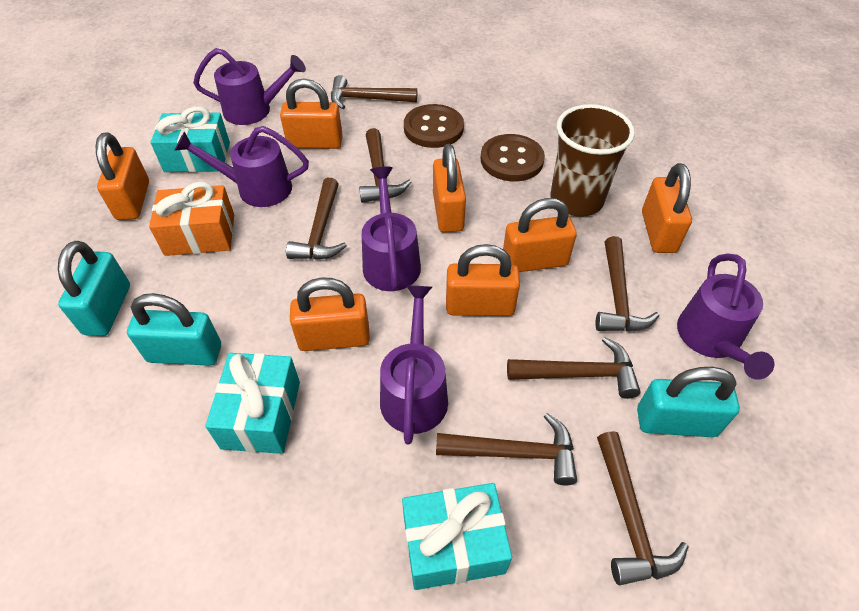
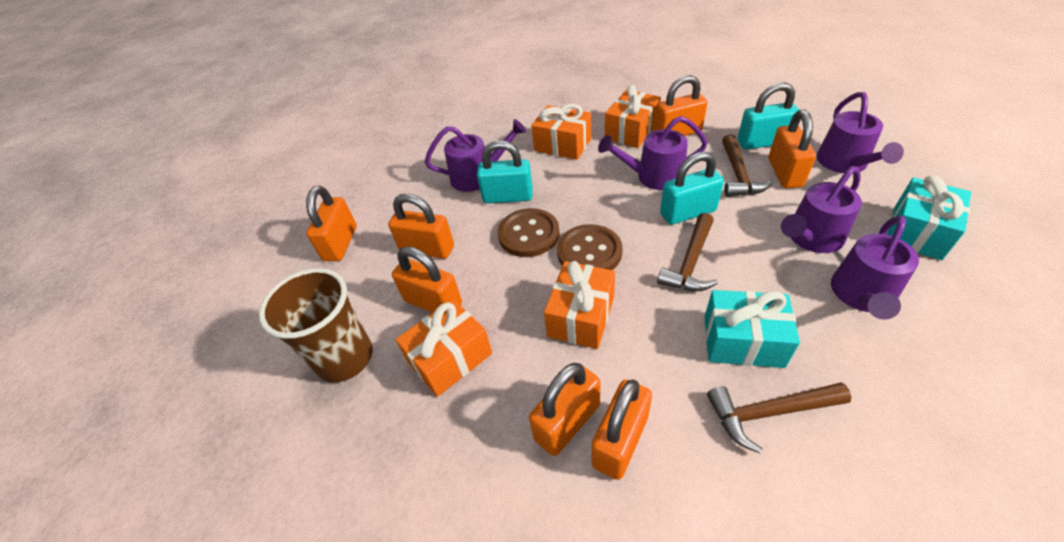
brown hammer: [286,178,347,260] [331,75,417,109] [359,128,411,203] [436,413,577,486] [507,337,641,399] [595,236,660,331] [597,431,689,585] = 7 -> [657,213,718,291] [707,382,852,453] [722,134,774,197] = 3
orange gift: [149,182,234,256] = 1 -> [395,299,492,397] [531,104,591,160] [544,261,615,349] [605,85,661,148] = 4
turquoise gift: [150,106,230,172] [205,353,300,454] [402,483,512,590] = 3 -> [704,290,800,368] [887,175,971,260] = 2

